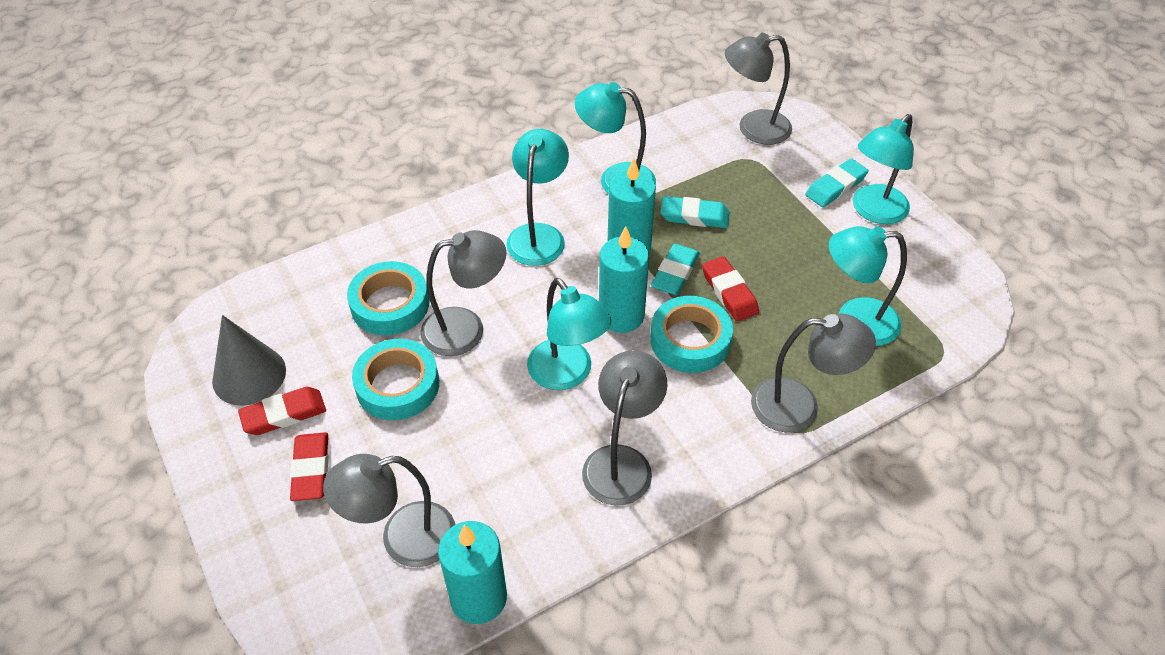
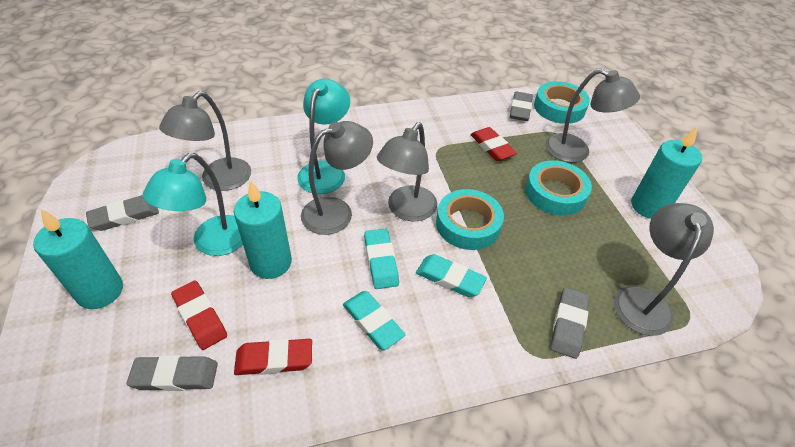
grey cone: [212,315,286,406] = 1 -> none = 0
grey eraser: none = 0 -> [86,195,159,231] [127,355,218,391] [510,91,533,121] [550,287,589,359] = 4
turquoise lamp: [506,129,569,266] [527,278,611,390] [575,82,656,194] [829,226,907,346] [853,114,914,224] = 5 -> [143,153,243,256] [297,79,350,194] = 2

